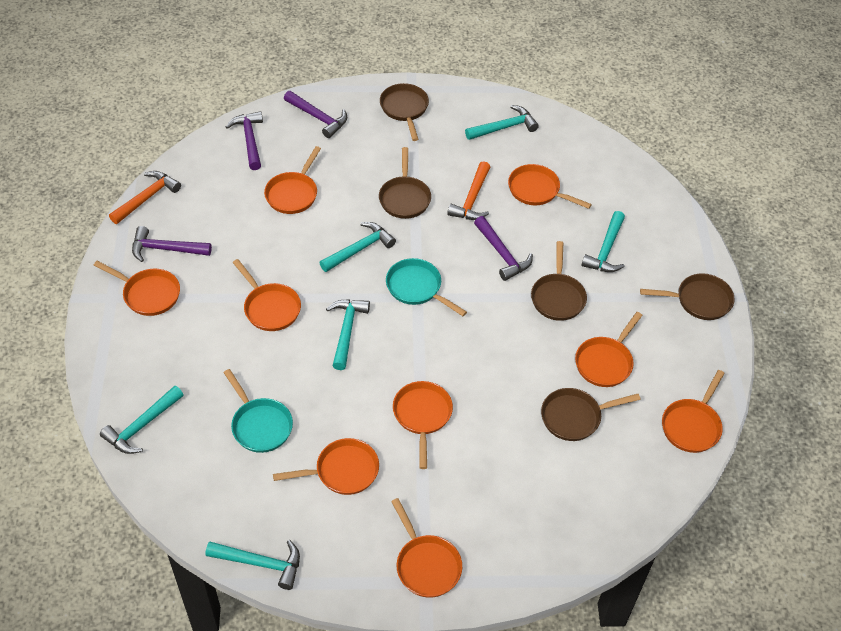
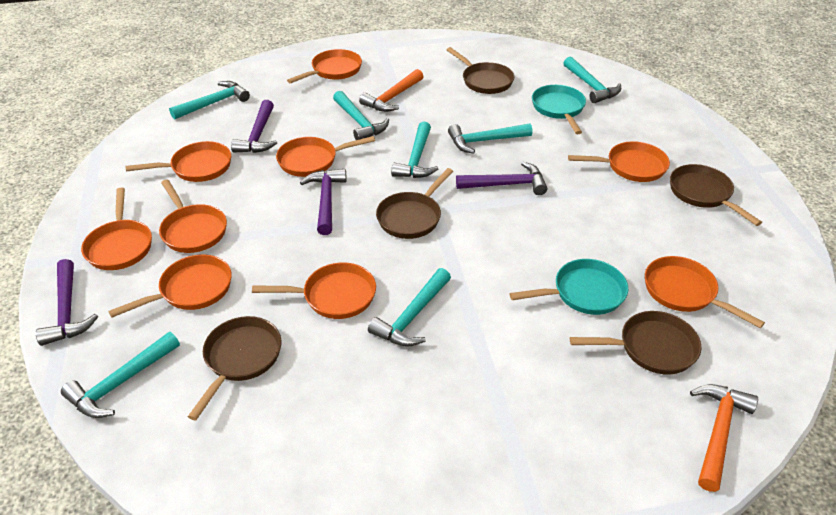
turquoise hammer: [100,386,184,454] [205,540,300,590] [319,222,396,272] [326,299,370,370] [465,105,539,140] [581,211,625,272] = 6 -> [61,332,180,418] [169,81,250,120] [333,91,389,140] [368,268,451,347] [391,122,438,178] [448,123,533,154] [564,56,621,103] = 7

